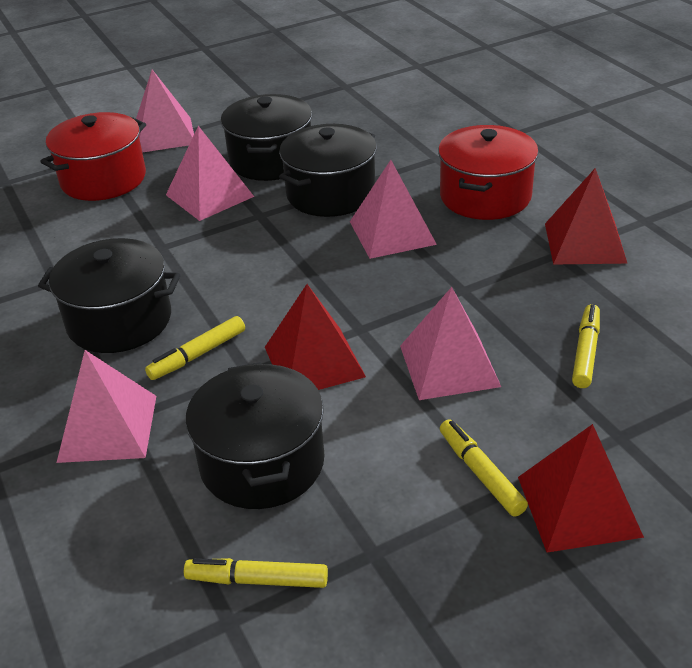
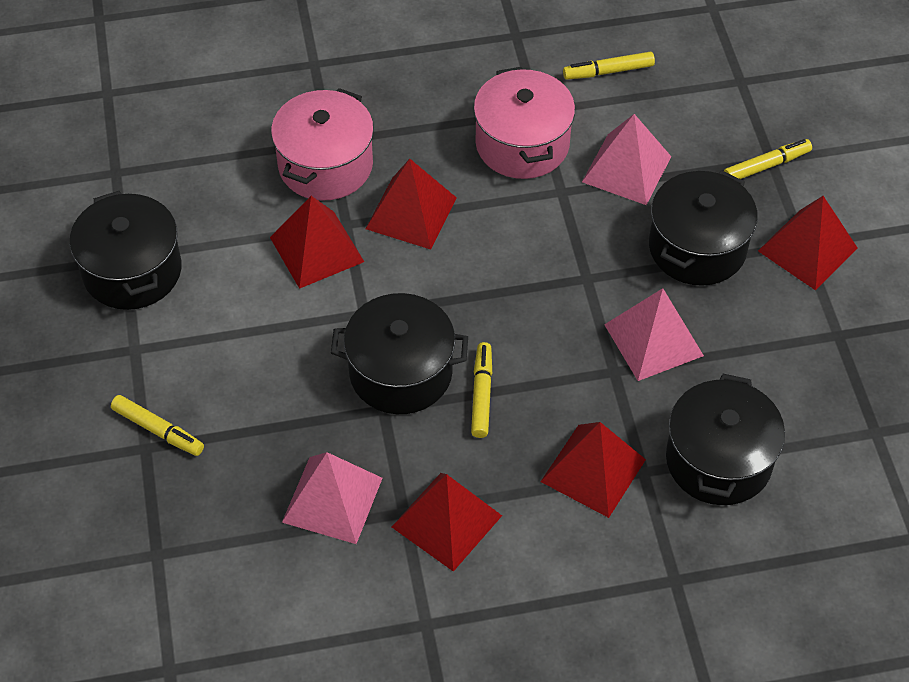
pink pot: none = 0 -> [271,88,374,201] [474,67,575,179] = 2
pink pyramid: [57,350,156,463] [136,70,194,153] [166,126,254,221] [350,160,437,259] [400,287,501,400] = 5 -> [282,452,382,544] [582,114,671,205] [604,288,704,381] = 3
red pot: [40,112,146,201] [438,125,539,220] = 2 -> none = 0
red pyramid: [265,284,366,390] [518,424,644,553] [545,168,628,265] = 3 -> [270,196,364,289] [366,159,457,250] [392,473,502,572] [540,422,646,518] [758,196,857,290] = 5

